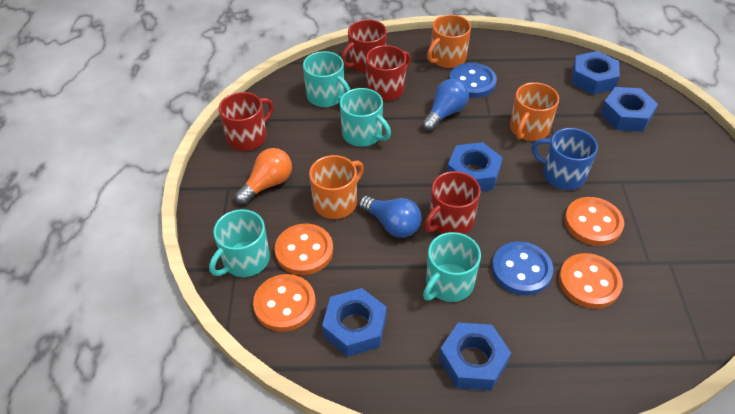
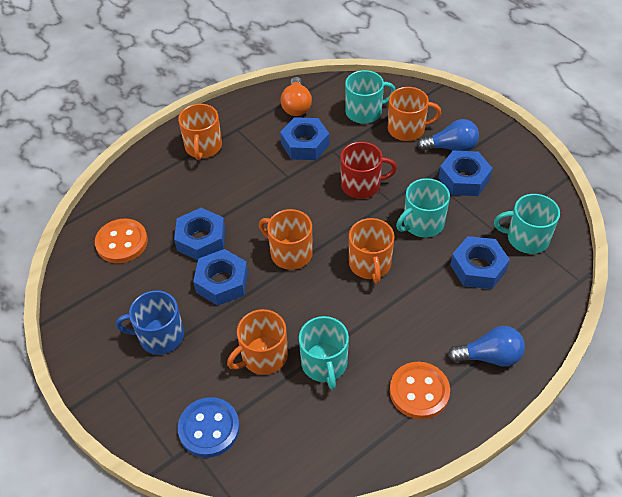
blue button: [449,63,497,98] [492,242,553,295] = 2 -> [178,397,240,458] = 1
orange button: [253,274,316,332] [275,224,333,275] [559,253,623,309] [565,197,624,246] = 4 -> [95,219,148,263] [390,362,450,419] = 2
orange mug: [309,155,364,219] [427,15,471,68] [510,82,559,141] = 3 -> [178,104,222,160] [227,309,288,375] [259,209,313,270] [349,218,394,284] [388,87,442,141] = 5
red mug: [219,92,274,151] [341,19,387,73] [366,45,411,101] [424,171,481,234] = 4 -> [341,142,397,199] = 1

